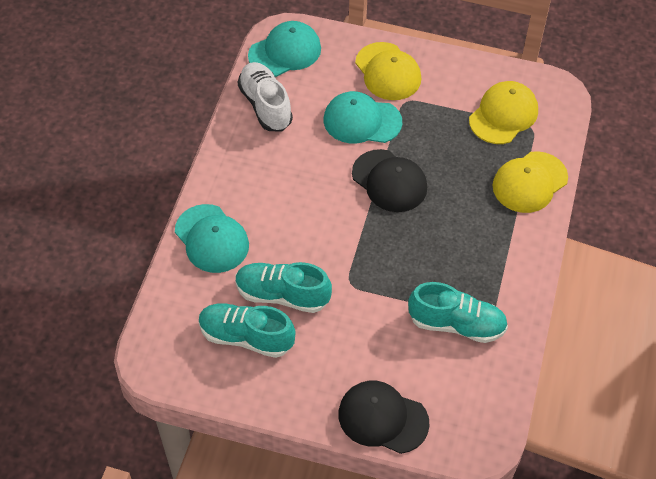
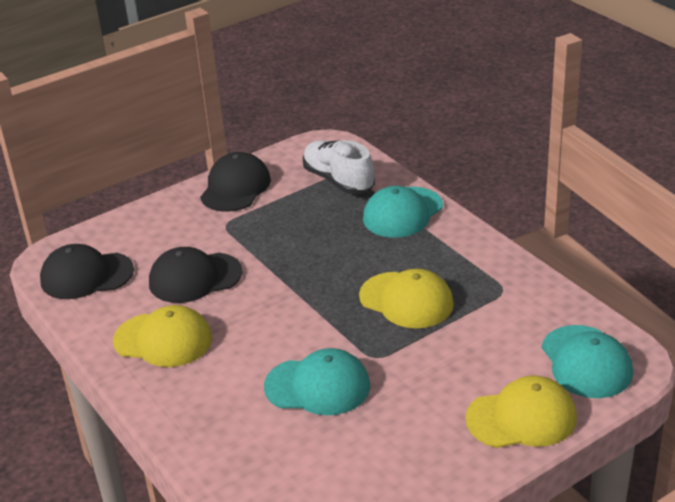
black cap: [338,381,430,454] [352,149,427,212] = 2 -> [40,244,134,299] [149,247,243,303] [200,152,271,212] = 3
turquoise shoe: [199,303,296,358] [235,262,332,313] [408,282,508,343] = 3 -> none = 0

